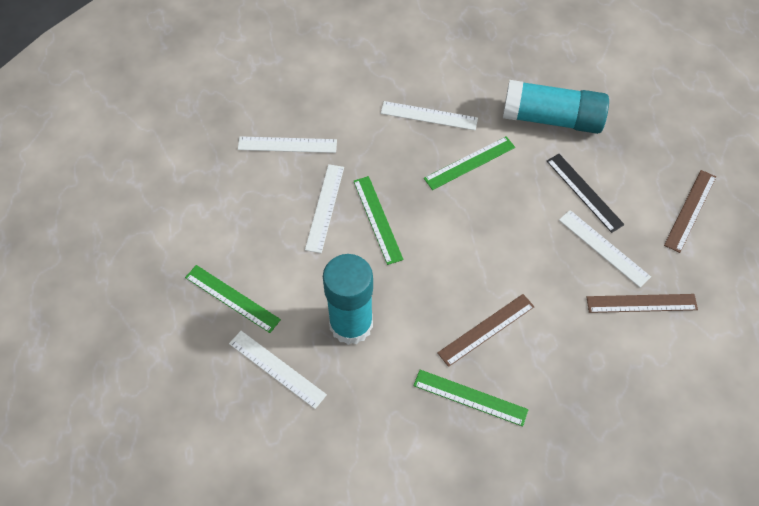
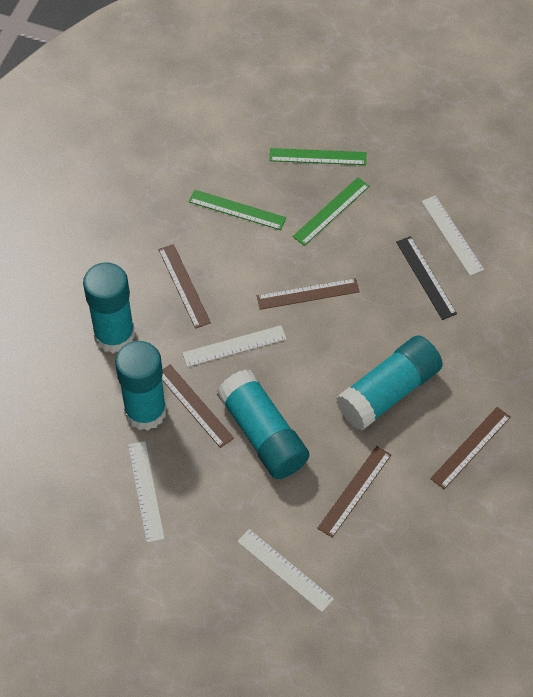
brown ruler: [437,294,534,367] [587,294,698,313] [664,170,716,253] = 3 -> [158,244,211,329] [162,365,234,448] [257,278,360,310] [317,446,391,538] [430,407,511,489] = 5
green ruler: [185,265,281,333] [353,176,403,265] [413,370,529,427] [424,136,515,190] = 4 -> [189,190,286,230] [269,148,366,165] [292,177,370,246] = 3
turquoise glue stick: [323,254,373,345] [503,80,609,134] = 2 -> [83,262,135,353] [115,341,167,430] [217,369,309,479] [336,335,443,430] = 4
white ruler: [229,331,327,409] [238,136,337,153] [305,164,344,253] [381,101,478,130] [559,210,651,287] = 5 -> [128,441,165,543] [182,325,286,367] [237,529,334,612] [421,196,484,276] = 4

